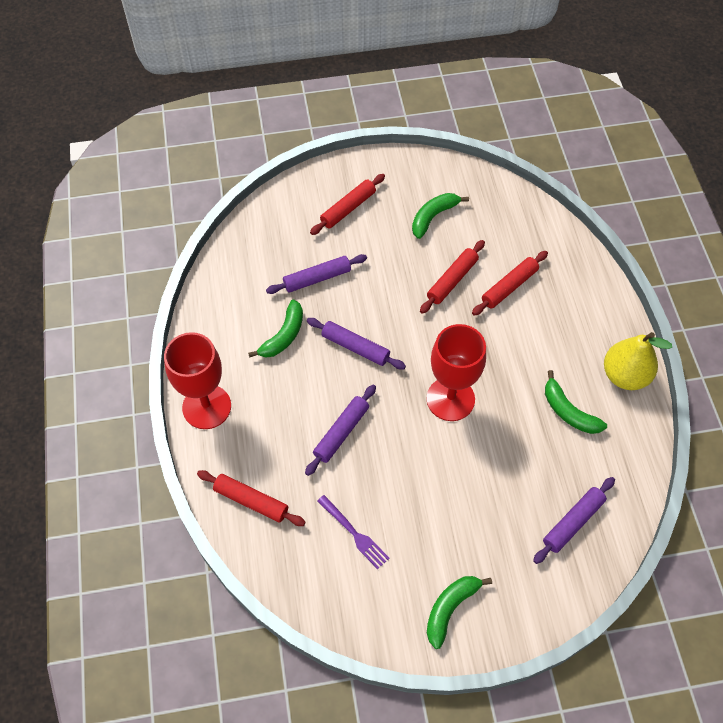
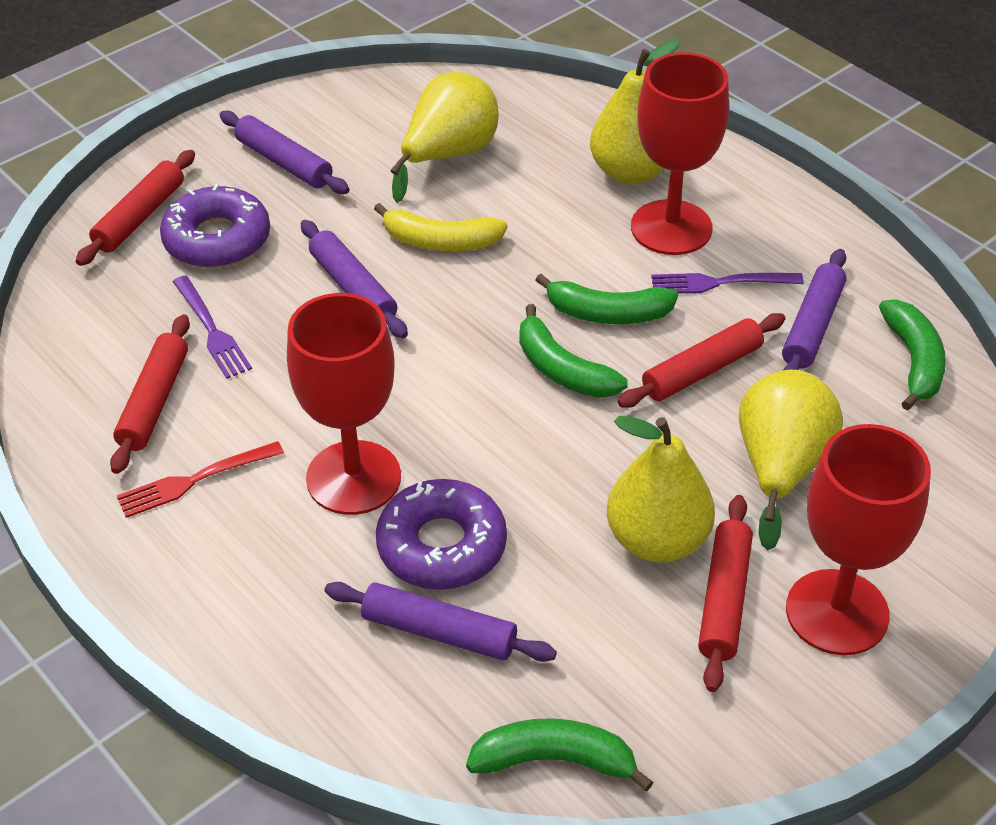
purple donut: none = 0 -> [160,184,270,268] [376,479,507,590] = 2
purple fork: [317,495,390,569] = 1 -> [173,276,252,379] [651,273,804,294] = 2
red fork: none = 0 -> [116,441,284,518] = 1
red goblet: [164,332,231,429] [426,324,486,421] = 2 -> [287,293,401,515] [631,53,729,255] [786,424,931,655] = 3
yellow banana: none = 0 -> [374,203,508,251] = 1
yellow pear: [604,332,672,390] = 1 -> [390,72,499,203] [590,40,679,185] [607,416,715,563] [739,370,843,550] = 4

